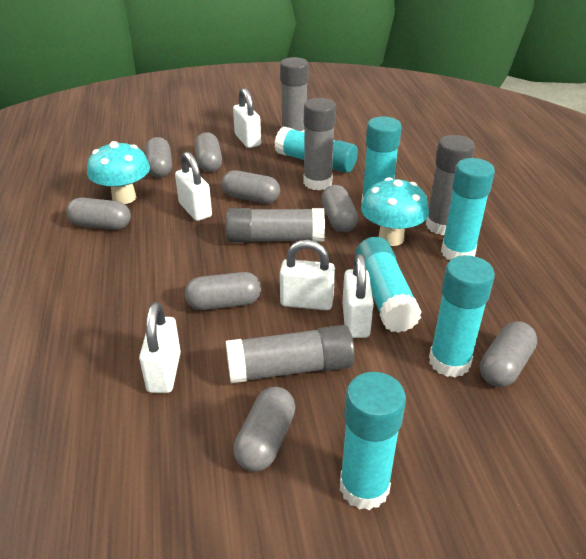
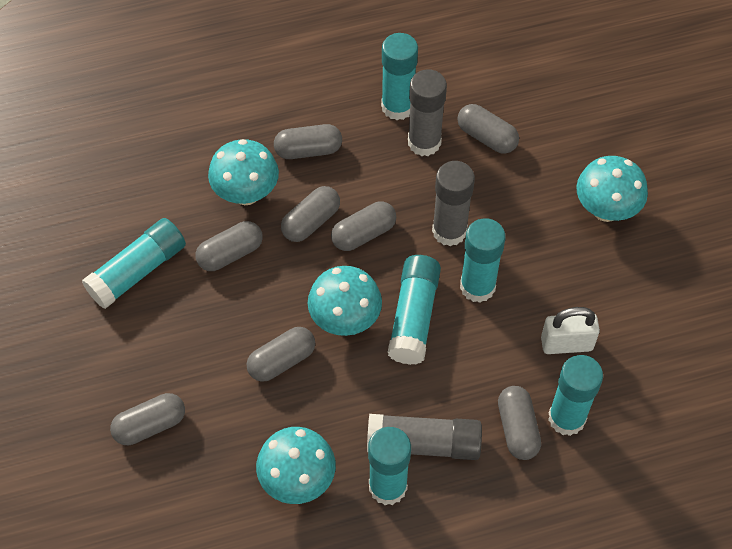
grey glue stick: [226,208,325,243] [226,325,355,383] [280,57,309,132] [303,98,336,190] [426,135,475,235] = 5 -> [367,414,482,460] [408,69,447,156] [432,161,475,246] = 3
turquoise mushroom: [87,141,150,204] [361,177,429,246] = 2 -> [208,139,279,205] [256,427,336,504] [308,266,382,336] [576,156,648,222] = 4
white padlock: [139,302,181,393] [175,152,212,221] [233,88,261,148] [280,240,335,310] [342,254,374,338] = 5 -> [541,307,600,354] = 1

